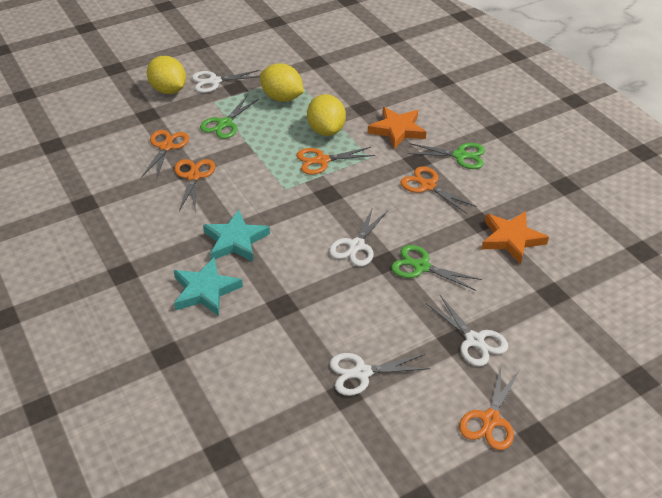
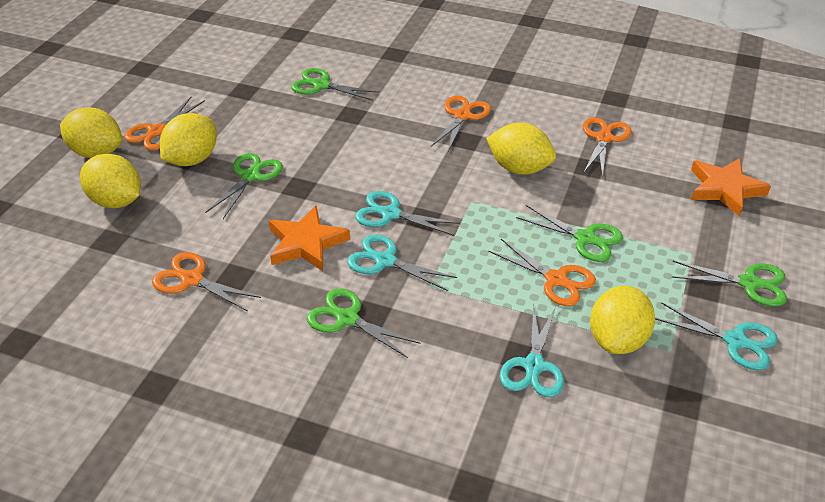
green scissors: [200,96,259,139] [391,245,482,291] [407,143,485,169] = 3 -> [205,153,283,219] [291,68,380,101] [307,288,420,358] [516,205,623,262] [672,261,787,307] = 5
turquoise scissors: none = 0 -> [347,234,457,291] [355,191,461,236] [499,303,564,398] [655,302,778,370] = 4
turquoise star: [174,257,243,316] [203,210,270,262] = 2 -> none = 0
white scissors: [192,70,260,93] [329,207,387,266] [330,353,430,396] [426,295,508,367] = 4 -> none = 0
yellow lemon: [147,56,186,94] [260,63,304,102] [307,94,346,136] = 3 -> [60,107,122,158] [80,154,141,208] [160,113,217,166] [486,122,556,175] [590,286,655,354] = 5

